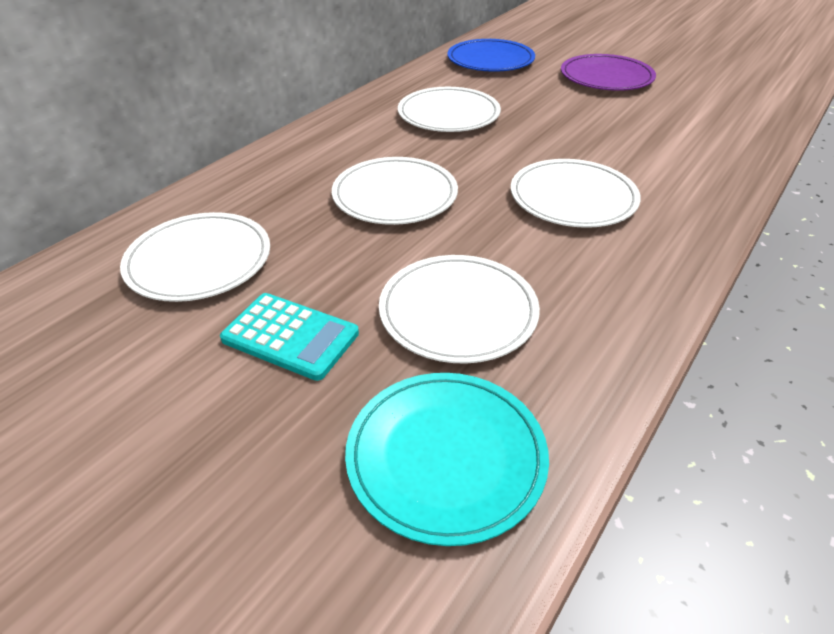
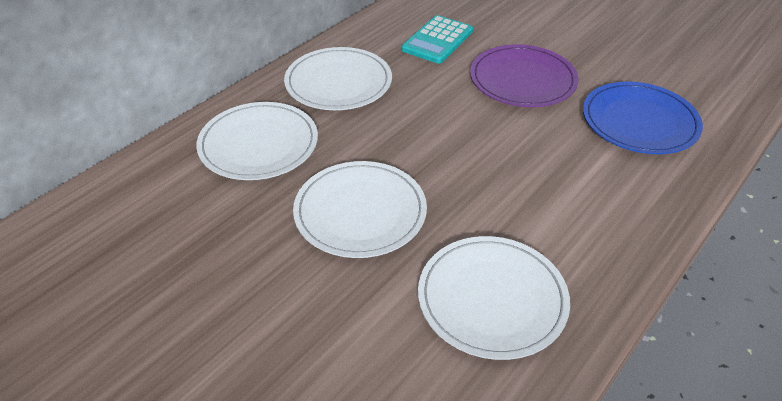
turquoise plate: [345,373,549,546] = 1 -> none = 0
white plate: [120,212,270,302] [332,157,458,225] [379,255,540,363] [398,87,501,132] [511,159,641,228] = 5 -> [196,102,318,180] [284,47,392,110] [293,161,427,258] [418,236,570,360] = 4

